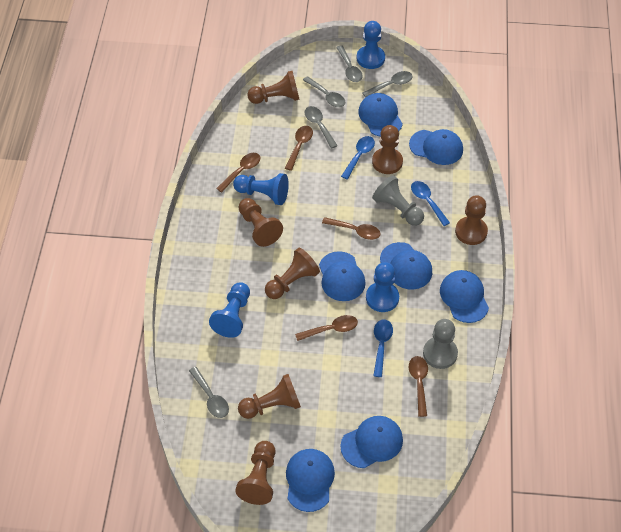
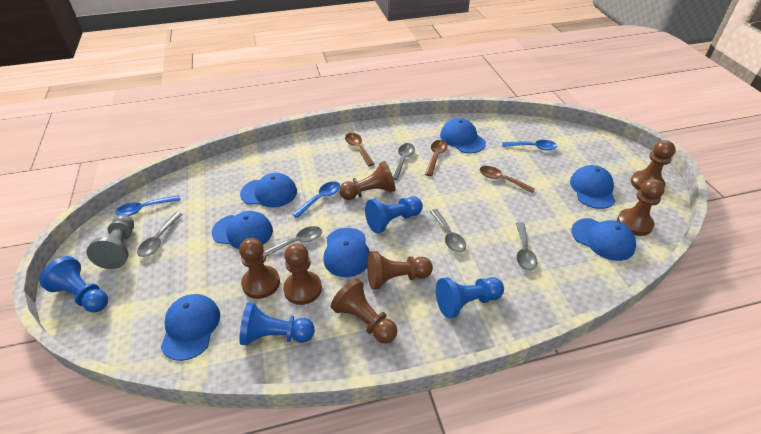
brown spoon: [216,153,260,192] [285,126,313,171] [295,315,358,341] [322,217,381,240] [409,356,428,417] = 5 -> [345,133,374,166] [425,140,447,176] [480,166,535,193] = 3
grey pawn: [372,175,424,226] [423,319,458,369] = 2 -> [86,215,134,269] = 1

